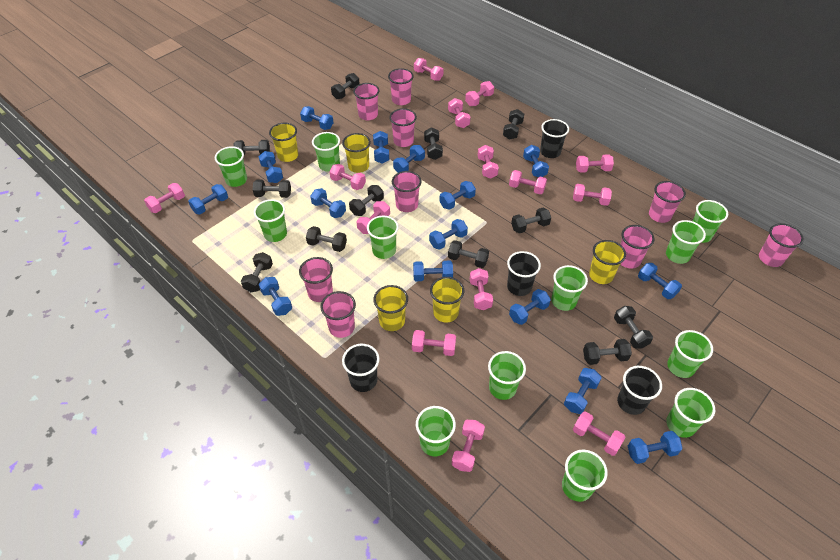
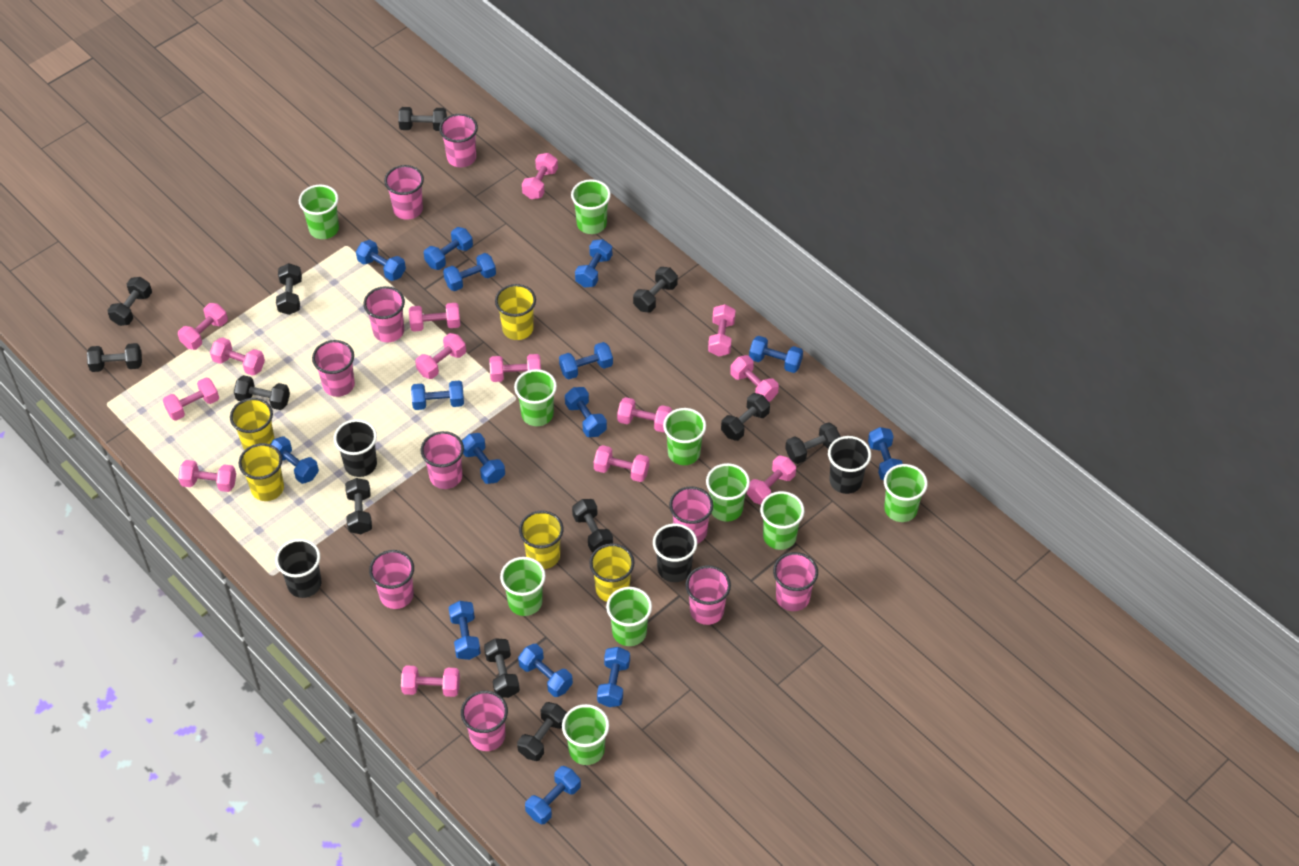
green cup: [215,146,247,187] [254,199,287,242] [312,132,340,172] [367,216,399,259] [416,406,456,456] [488,351,526,400] [551,265,588,311] [562,450,608,502] [666,220,706,264] [666,388,715,438] [667,330,713,378] [693,200,728,243] = 12 -> [299,184,339,239] [500,557,546,616] [514,369,557,426] [562,704,609,765] [571,179,611,234] [606,587,652,646] [663,408,706,465] [706,463,750,522] [760,491,804,550] [884,464,928,522] = 10
pink cup: [299,257,333,302] [320,291,356,338] [353,83,379,120] [388,68,414,105] [389,108,417,147] [392,171,422,212] [621,225,654,268] [649,181,686,223] [759,223,804,267] = 9 -> [312,340,355,397] [364,286,405,343] [369,550,414,609] [384,165,424,220] [421,431,464,489] [439,114,478,167] [461,691,508,751] [669,486,714,544] [686,565,731,625] [773,552,818,611] = 10

